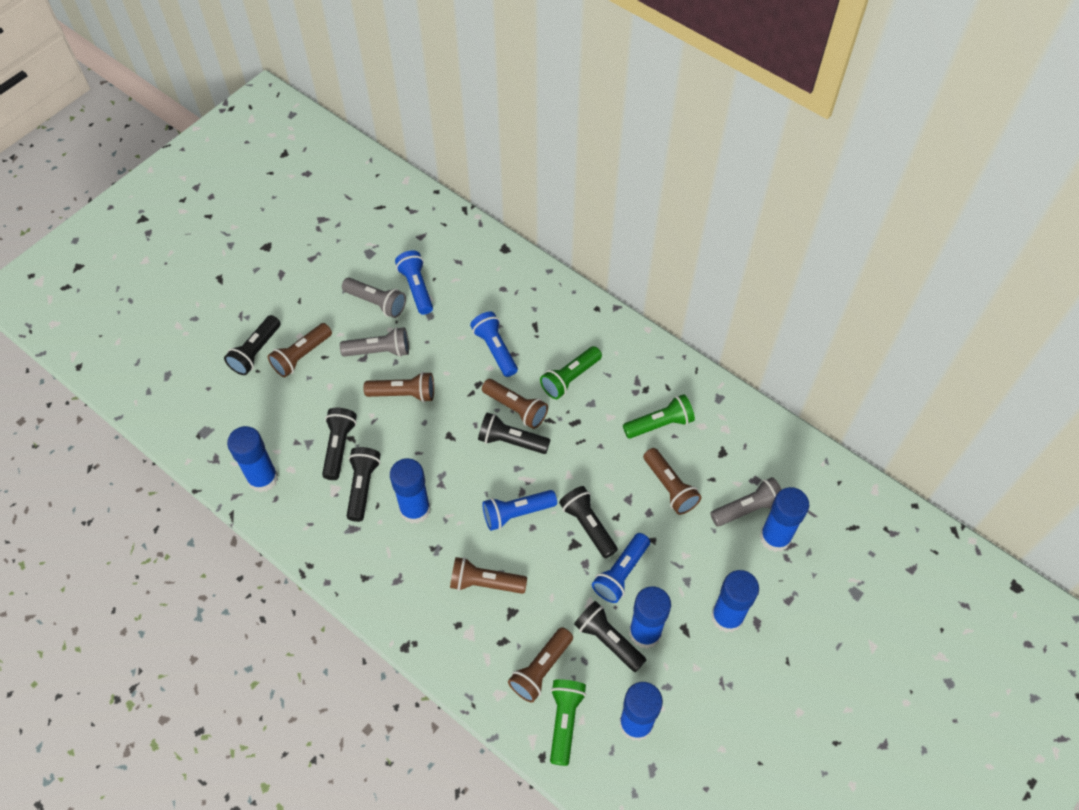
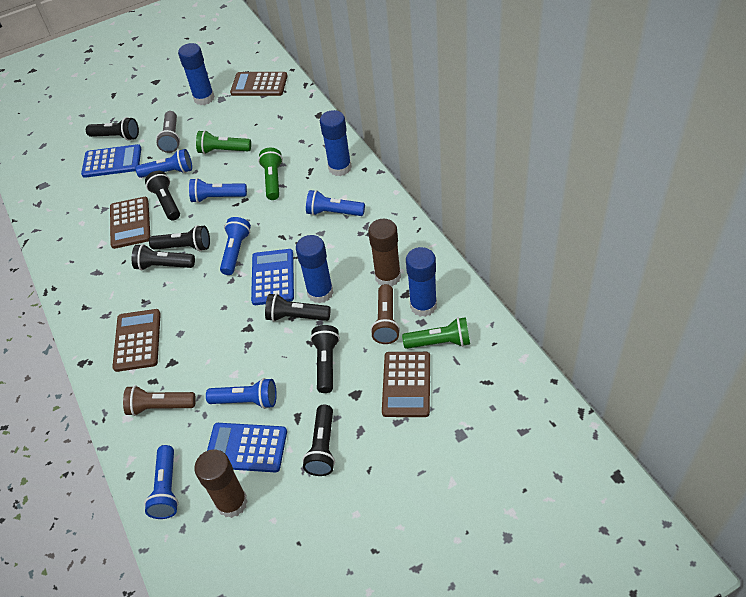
black flashlight: [224,315,281,375] [322,408,357,480] [347,447,380,522] [478,413,550,454] [559,486,618,558] [574,601,646,672] = 6 -> [86,117,139,141] [132,244,195,271] [145,171,180,221] [149,225,210,251] [265,293,331,322] [303,405,335,476] [310,325,340,393] = 7
blue calculator: none = 0 -> [81,144,141,178] [207,423,287,472] [251,249,294,305] = 3
blue flashlight: [395,250,433,315] [470,312,518,377] [482,490,557,531] [592,533,650,603] = 4 -> [136,149,192,178] [144,445,179,519] [189,178,247,203] [206,378,277,409] [220,217,251,275] [306,190,365,216] = 6
blue glue stick: [227,426,278,493] [390,458,431,524] [619,682,663,741] [629,586,671,649] [711,570,759,633] [760,487,809,552] = 6 -> [178,43,215,105] [296,235,333,303] [320,110,352,176] [406,247,437,317] = 4
brown calculator: none = 0 -> [110,197,150,249] [112,309,161,372] [230,72,287,96] [382,352,430,417] = 4
brown flashlight: [268,323,332,377] [364,372,434,402] [450,557,527,594] [482,379,548,429] [508,627,573,703] [643,448,701,515] = 6 -> [123,385,196,416] [371,284,400,344] = 2
brown glue stick: none = 0 -> [194,450,248,518] [368,219,401,287] = 2
grey flashlight: [340,327,409,357] [342,278,406,318] [710,477,782,527] = 3 -> [156,111,180,153] = 1

